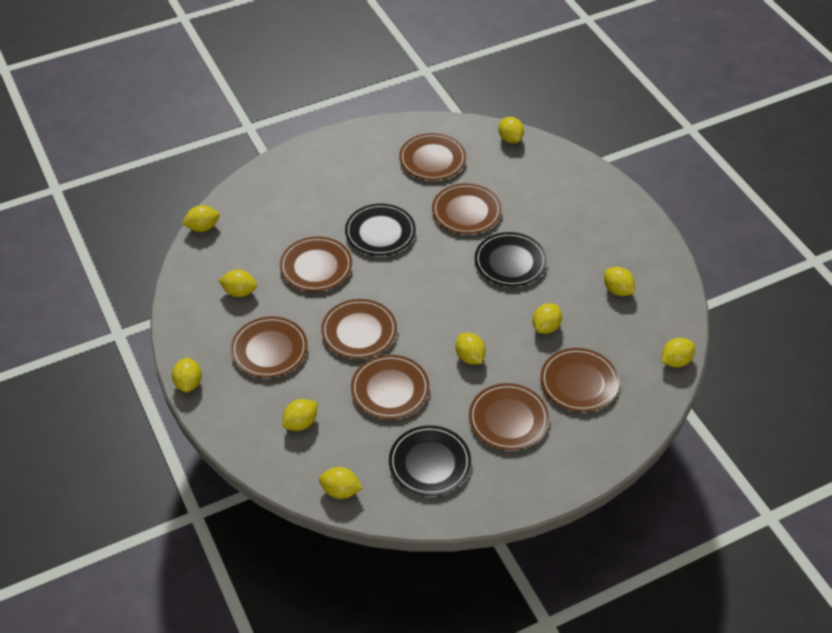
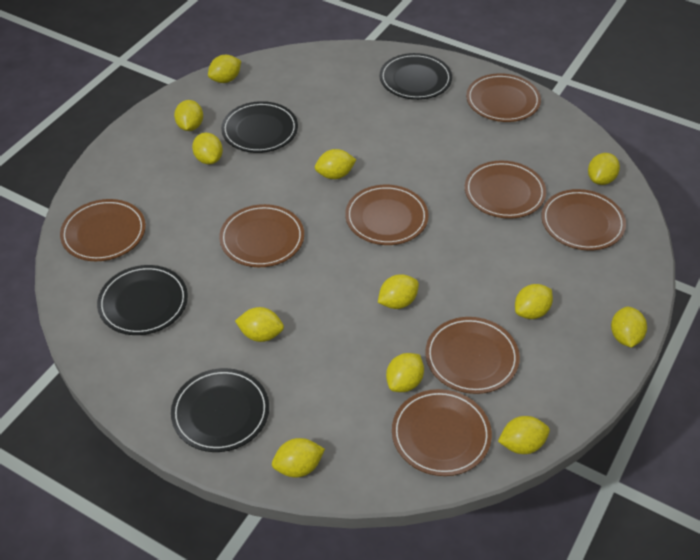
black plate: [345,203,416,256] [389,425,471,496] [475,232,547,287] = 3 -> [97,265,188,335] [171,368,269,452] [221,101,298,153] [380,53,452,100] = 4
yellow lemon: [172,358,202,392] [182,205,219,232] [218,269,257,297] [282,399,317,431] [319,467,363,499] [456,333,486,364] [499,117,524,143] [533,303,562,334] [604,267,635,296] [662,338,695,368] = 10 -> [174,100,203,131] [192,133,223,164] [208,55,241,83] [235,307,284,342] [272,438,325,478] [315,149,356,179] [378,274,419,309] [386,353,424,392] [498,416,550,454] [515,284,553,319] [588,153,620,185] [611,307,647,348] = 12

